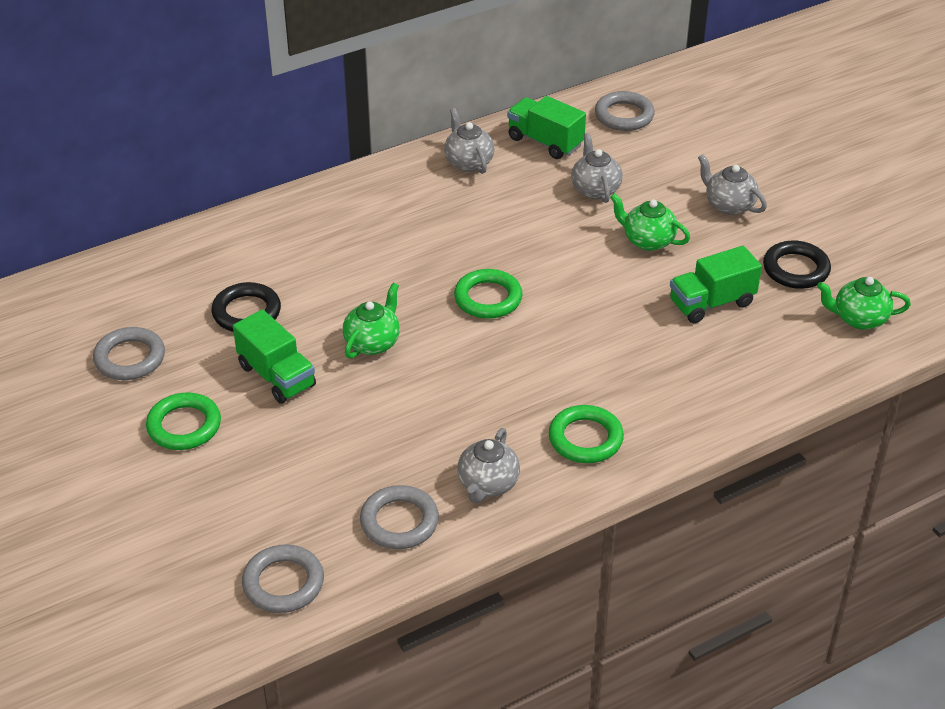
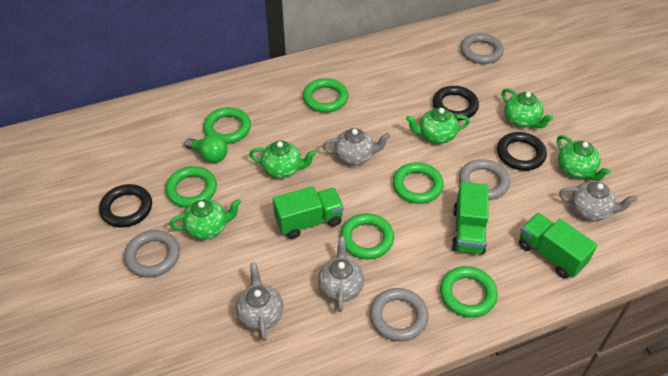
black ring: [211,282,281,332] [763,240,831,289] = 2 -> [99,184,152,228] [433,86,479,120] [497,132,547,171] = 3
green light bulb: none = 0 -> [184,135,228,163] = 1
green ring: [146,393,221,450] [454,269,523,319] [549,405,624,463] = 3 -> [165,166,217,208] [203,107,251,144] [303,78,348,113] [340,213,394,260] [393,162,444,204] [440,266,498,318] = 6
green teapot: [343,283,400,359] [610,193,690,251] [817,277,911,330] = 3 -> [169,199,241,240] [249,141,316,178] [406,108,470,144] [502,88,553,128] [557,135,611,181] = 5

